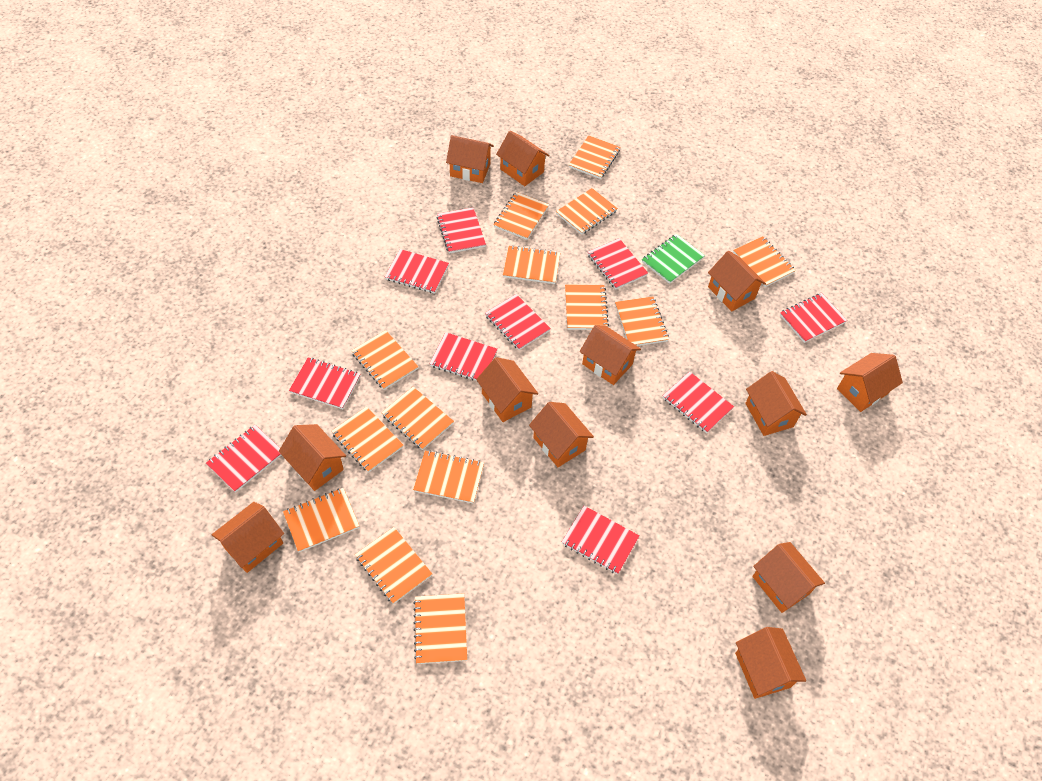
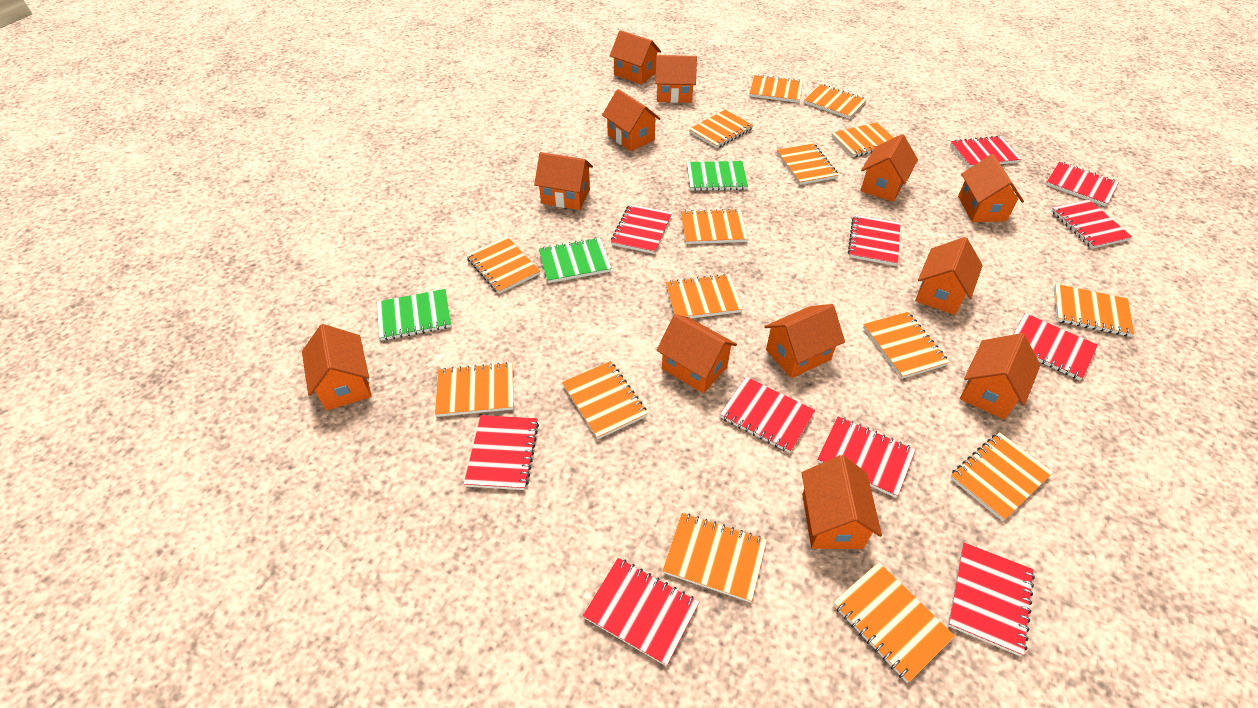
green notebook: [642,234,705,284] = 1 -> [377,289,451,341] [539,238,611,283] [687,161,748,191] = 3
orange notebook: [283,488,359,552] [331,406,404,473] [351,330,418,390] [355,527,432,604] [381,387,454,450] [413,450,484,504] [413,593,467,664] [494,192,549,240] [503,245,560,284] [556,188,618,235] [565,284,609,330] [569,135,620,179] [615,296,669,346] [733,236,796,287] = 14 -> [435,362,513,417] [466,236,540,294] [562,361,648,439] [662,513,767,603] [666,274,743,318] [681,209,748,244] [689,110,754,148] [749,74,803,103] [777,143,838,185] [804,84,867,119] [831,122,894,157] [833,562,955,683] [863,312,949,379] [950,432,1053,521] [1054,284,1134,337] = 15
red notebook: [206,425,281,493] [289,357,361,409] [385,249,449,294] [429,332,498,381] [437,207,486,254] [485,294,551,350] [562,506,639,575] [588,238,648,289] [663,371,734,433] [780,293,847,343] = 10 -> [464,415,539,490] [583,558,699,666] [611,204,672,254] [720,377,815,453] [817,416,915,498] [848,215,901,266] [948,543,1035,656] [950,136,1022,168] [1013,313,1098,380] [1046,162,1119,206] [1051,200,1132,249] = 11

